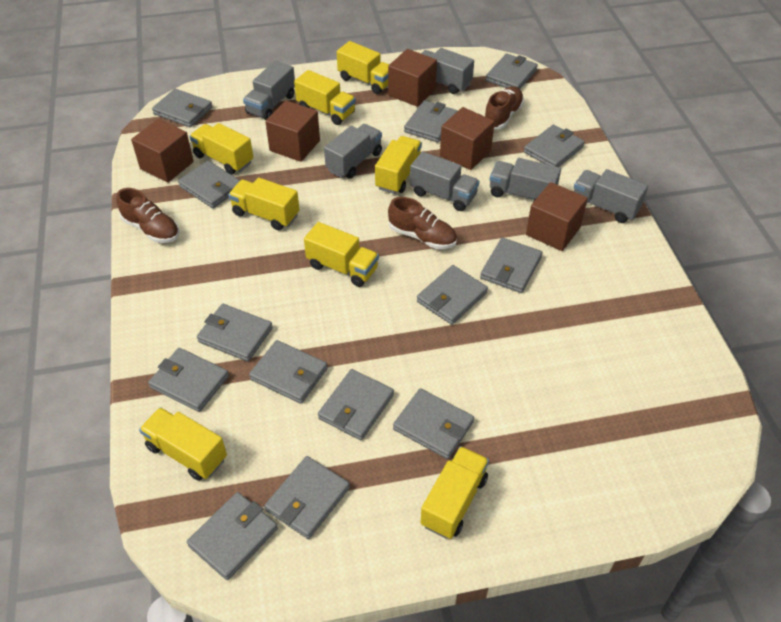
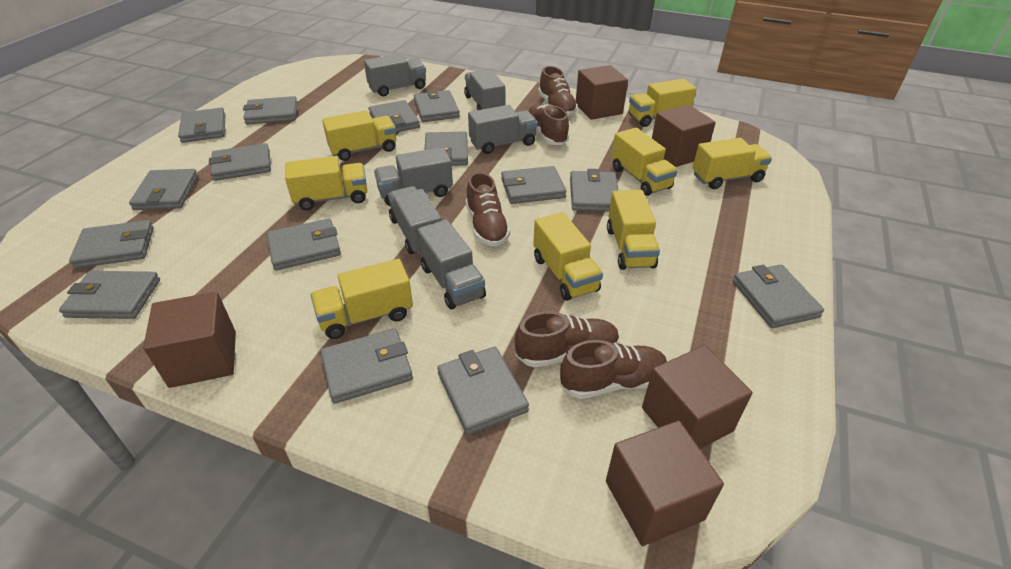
brown shoe: [117,188,179,243] [388,197,457,249] [485,86,524,129] = 3 -> [466,172,510,247] [515,311,620,367] [529,104,569,145] [538,66,578,116] [560,340,667,399] = 5
grey wallet: [148,348,229,412] [152,89,213,127] [178,161,240,208] [187,492,278,580] [197,304,273,362] [249,340,328,404] [264,456,350,539] [318,369,394,440] [393,388,474,459] [404,101,458,143] [417,265,488,325] [480,237,542,293] [486,53,538,89] [524,125,585,167] = 14 -> [59,271,160,319] [69,220,154,268] [129,169,198,210] [178,107,226,143] [209,143,271,181] [243,96,298,125] [267,219,341,270] [320,328,413,404] [369,100,420,132] [414,90,460,122] [424,131,468,166] [437,347,529,435] [501,166,566,204] [570,169,619,212] [733,264,824,328] = 15

